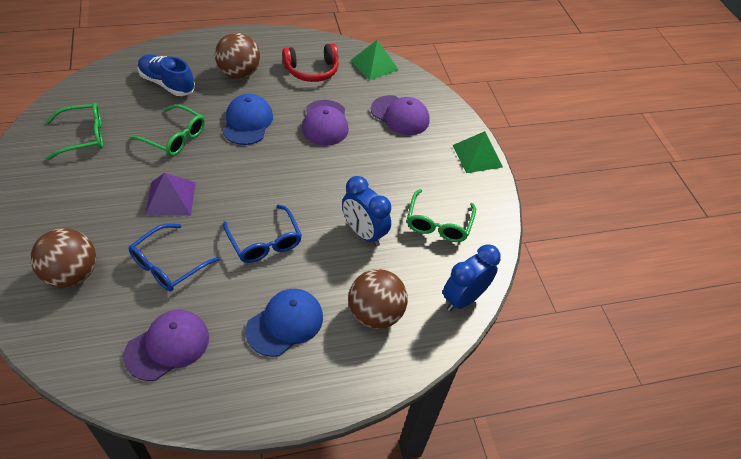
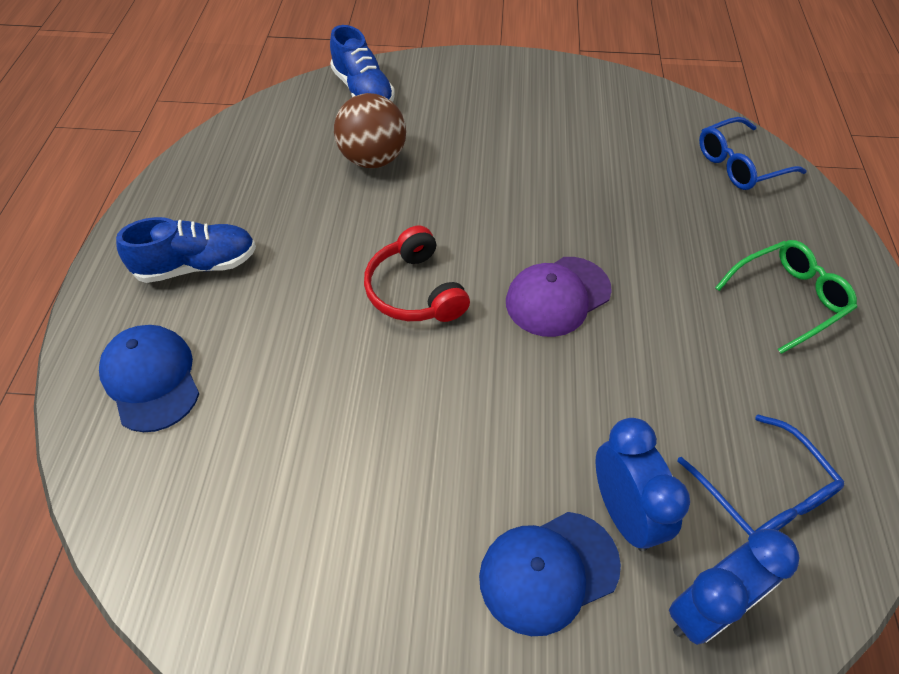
blue shoe: [138,54,195,96] = 1 -> [116,217,256,283] [330,25,395,102] = 2
brown ball: [31,228,96,288] [215,33,260,79] [348,269,408,329] = 3 -> [334,93,406,168] = 1
green glasses: [46,103,103,160] [129,104,205,156] [407,189,476,242] = 3 -> [715,240,857,354] = 1
green pyramid: [350,40,399,81] [453,131,503,173] = 2 -> none = 0
purple cap: [123,310,209,381] [302,100,349,145] [371,95,430,135] = 3 -> [506,257,612,337] = 1
purple pyramid: [145,173,196,216] = 1 -> none = 0

